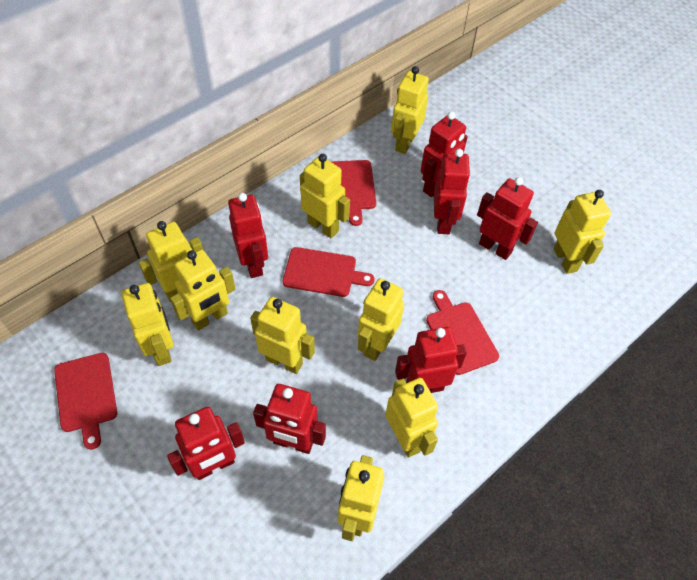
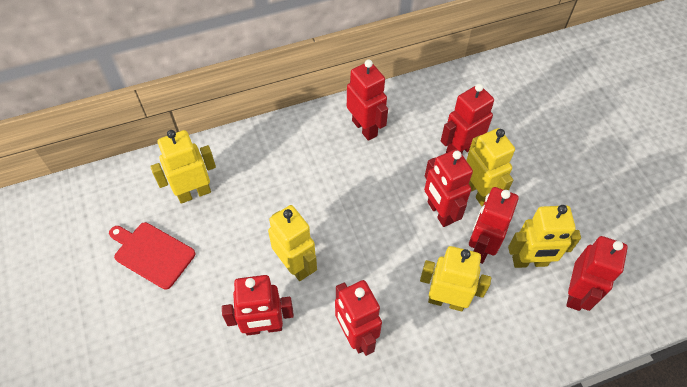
red cutting board: [54,353,117,450] [283,247,374,297] [332,160,376,226] [426,290,499,375] = 4 -> [109,222,195,290] = 1
yellow robot: [121,283,174,366] [139,221,203,302] [170,249,235,331] [250,297,315,374] [300,154,350,238] [338,455,384,541] [358,278,404,361] [386,378,438,458] [391,66,429,154] [553,190,611,274] = 10 -> [150,130,216,204] [268,205,317,281] [420,246,491,311] [466,128,515,207] [508,205,581,268] = 5

